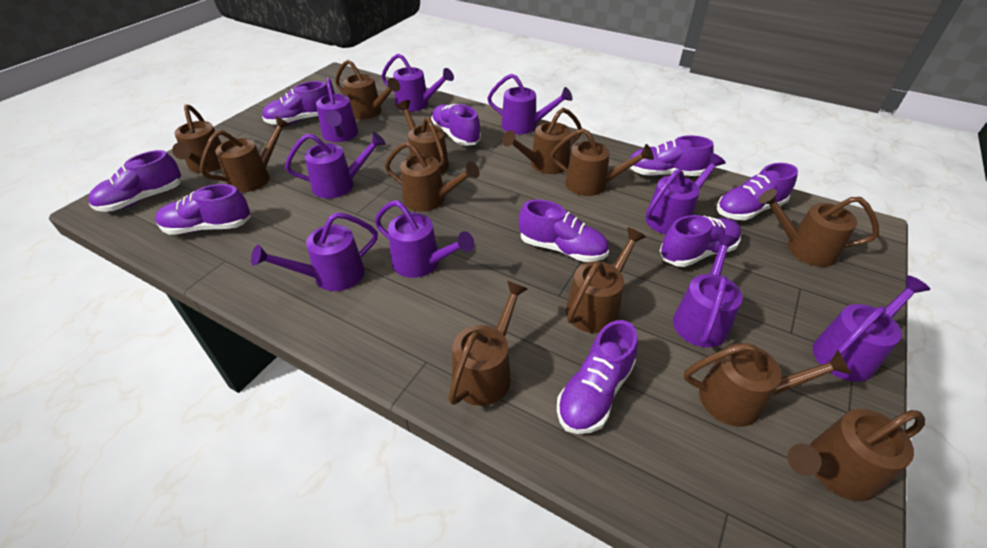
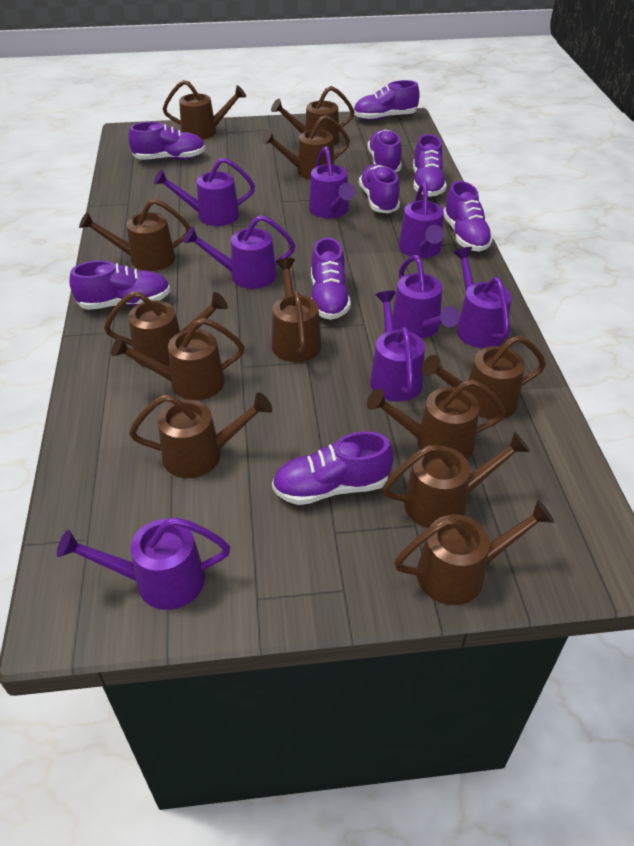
purple watering can: [251,212,378,291] [285,132,386,199] [316,78,358,142] [375,200,474,278] [381,53,454,112] [487,74,572,134] [646,153,726,234] [673,234,743,347] [813,275,930,382] = 9 -> [57,517,230,610] [154,157,255,226] [183,215,295,289] [309,146,355,218] [370,291,425,402] [392,255,460,338] [399,182,444,258] [453,247,512,348] = 8

